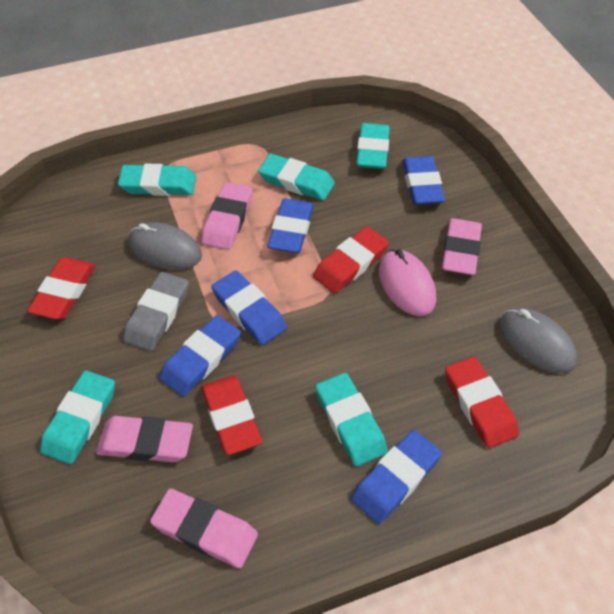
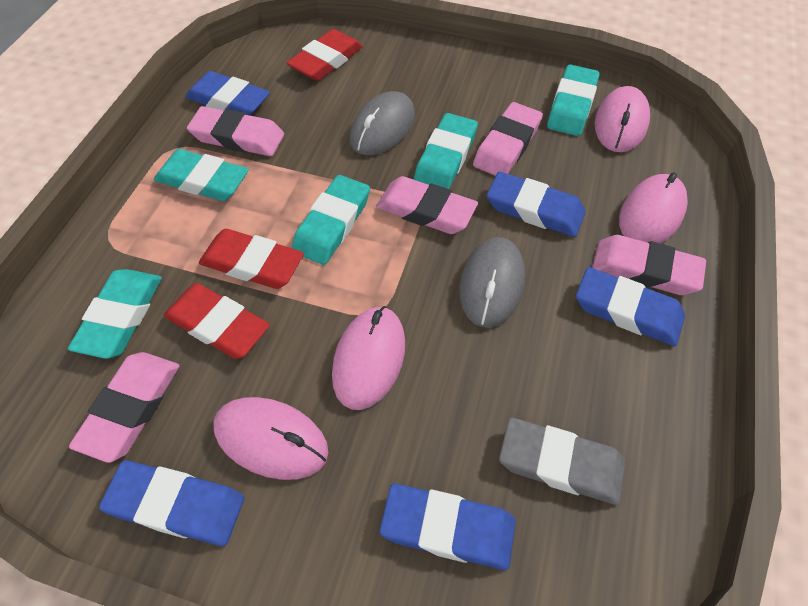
pink eraser: [96,416,193,462] [150,488,258,568] [201,182,252,250] [442,218,482,275] = 4 -> [69,352,179,463] [187,106,284,156] [376,176,478,234] [473,102,543,176] [592,235,706,295] = 5
pink mouse: [379,249,436,316] = 1 -> [213,397,329,480] [332,306,405,410] [595,86,650,152] [619,172,688,243] = 4
red eraser: [27,258,96,319] [201,375,262,455] [313,227,389,294] [445,357,519,448] = 4 -> [164,283,270,359] [199,229,304,289] [287,29,363,81] = 3

